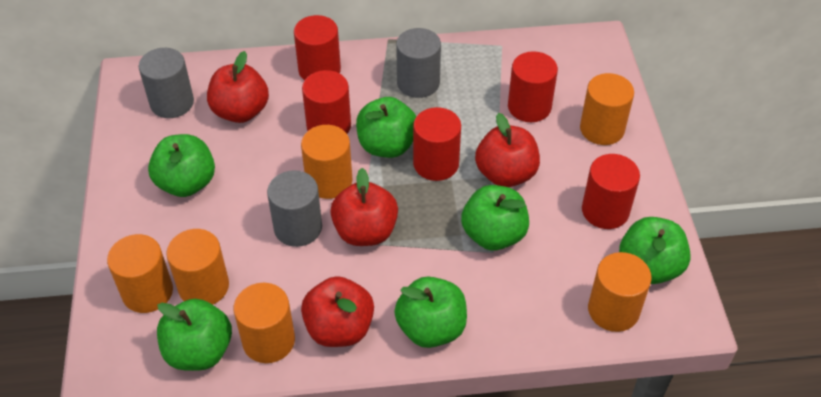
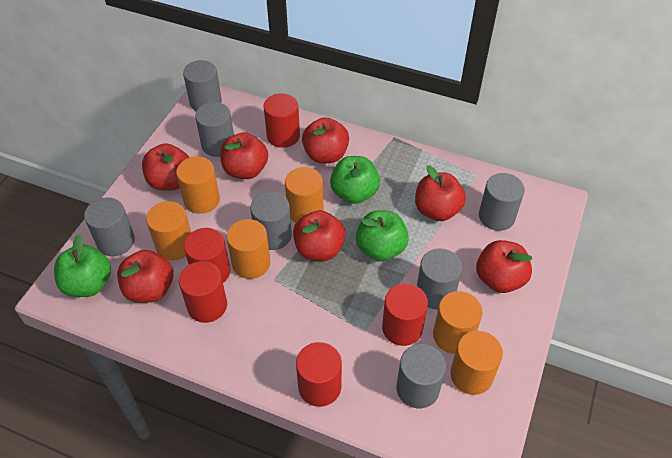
green apple: [148,134,215,197] [157,299,232,371] [356,97,416,158] [394,276,467,348] [461,185,529,251] [619,217,691,284] = 6 -> [54,234,111,297] [330,156,380,204] [356,210,409,261] = 3
grey cylinder: [139,48,194,118] [267,170,322,247] [396,28,441,98] = 3 -> [84,197,135,256] [183,60,222,111] [195,102,234,157] [250,192,292,250] [396,344,446,408] [417,249,462,309] [479,173,525,231] = 7
red apple: [207,51,269,123] [301,276,374,347] [330,168,398,246] [475,113,540,187] = 4 -> [117,250,174,303] [142,143,189,191] [220,132,268,179] [293,210,346,261] [302,117,349,163] [415,165,466,221] [476,240,532,293] = 7

